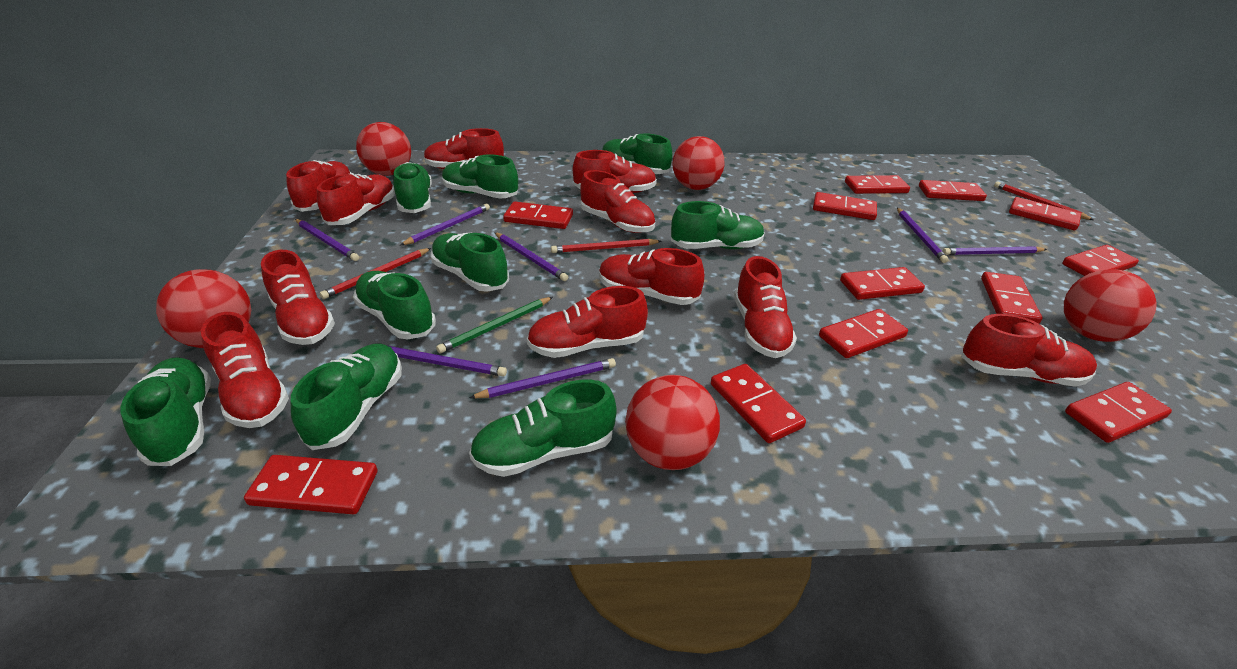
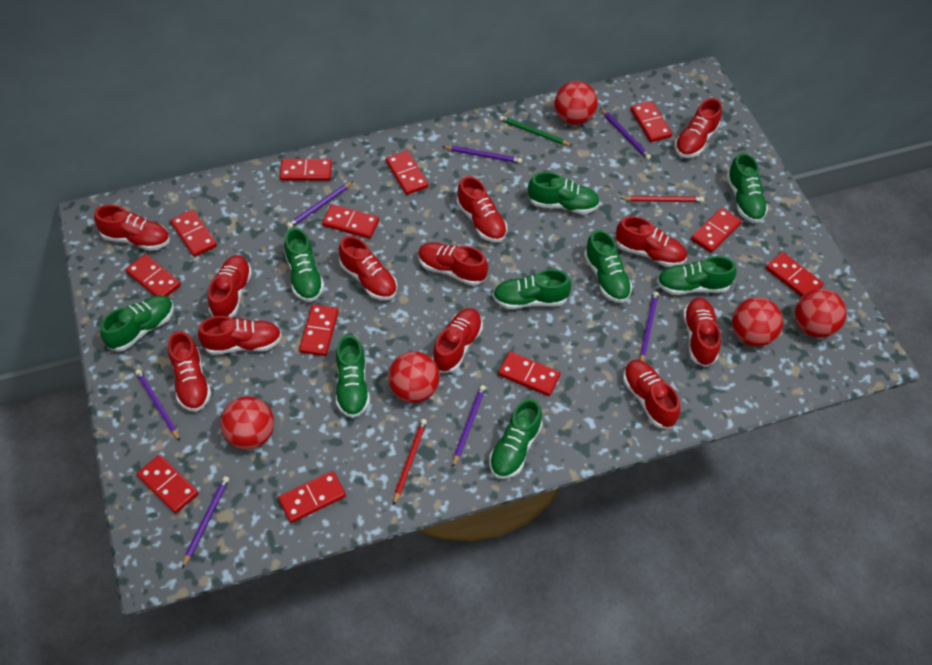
red pencil: [320,248,431,299] [551,239,661,253] [994,182,1094,220] = 3 -> [393,419,427,506] [620,196,704,202] = 2
red shoe: [201,312,289,428] [261,250,335,345] [286,160,351,212] [317,173,395,225] [424,128,504,169] [527,286,648,358] [573,150,657,193] [580,170,655,233] [599,248,704,305] [734,256,797,358] [961,314,1097,387] = 11 -> [94,205,170,251] [168,331,211,412] [198,316,282,355] [208,255,252,318] [339,236,397,300] [418,242,488,286] [432,308,483,372] [457,176,507,242] [616,216,687,267] [623,360,680,428] [675,98,722,158] [683,298,721,367] = 12

